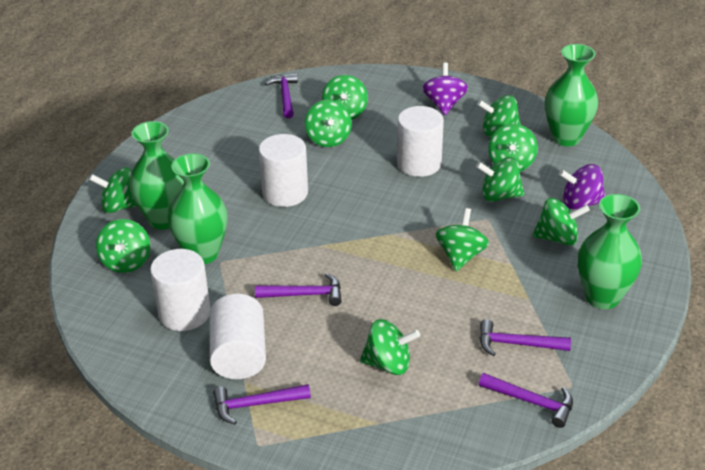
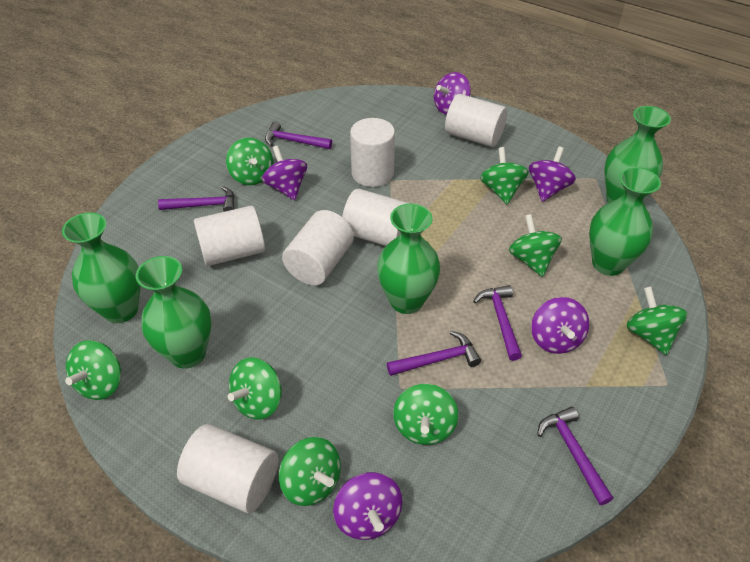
green spinning top: [89,167,138,213] [96,219,150,273] [305,100,352,147] [322,75,368,120] [360,319,420,375] [436,208,489,271] [476,157,525,202] [477,95,521,137] [488,124,538,171] [532,198,590,246] = 10 -> [65,340,121,400] [226,138,273,185] [228,357,282,420] [279,437,341,506] [393,384,458,445] [480,147,529,204] [509,214,562,277] [627,286,687,355] = 8
green vase: [129,121,184,230] [167,153,228,264] [545,44,598,146] [578,194,642,309] = 4 -> [62,212,141,323] [136,256,212,369] [377,204,440,314] [589,167,661,276] [604,106,671,203] = 5
purple spinning top: [422,63,468,115] [559,164,605,210] = 2 -> [262,146,307,200] [333,472,403,540] [434,72,471,115] [529,147,576,202] [531,297,590,354] = 5
white cylinder: [150,249,211,331] [209,294,266,379] [259,134,308,207] [397,106,444,177] = 4 -> [177,424,278,513] [194,206,265,266] [282,210,354,285] [342,189,410,246] [350,118,395,187] [445,94,507,147] = 6

